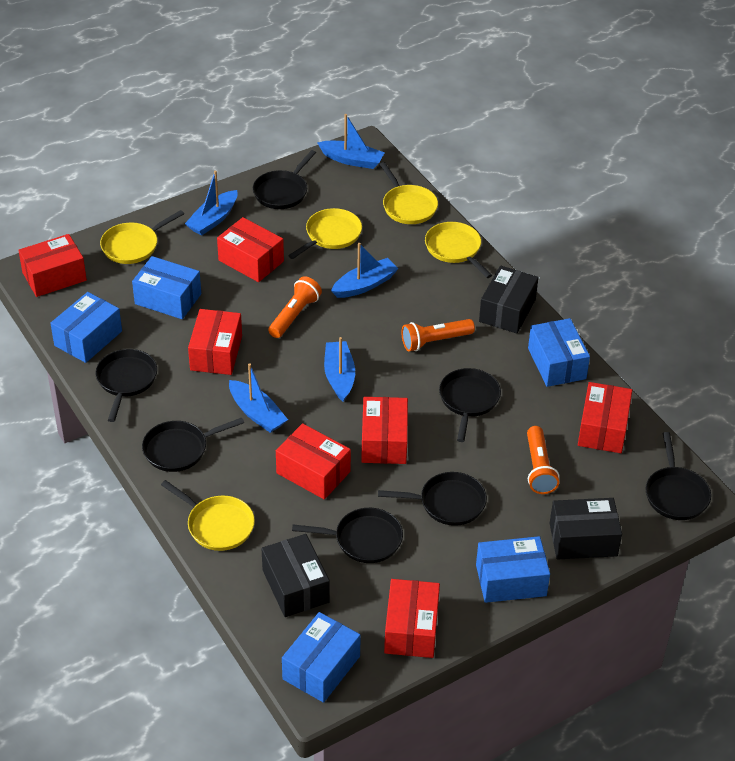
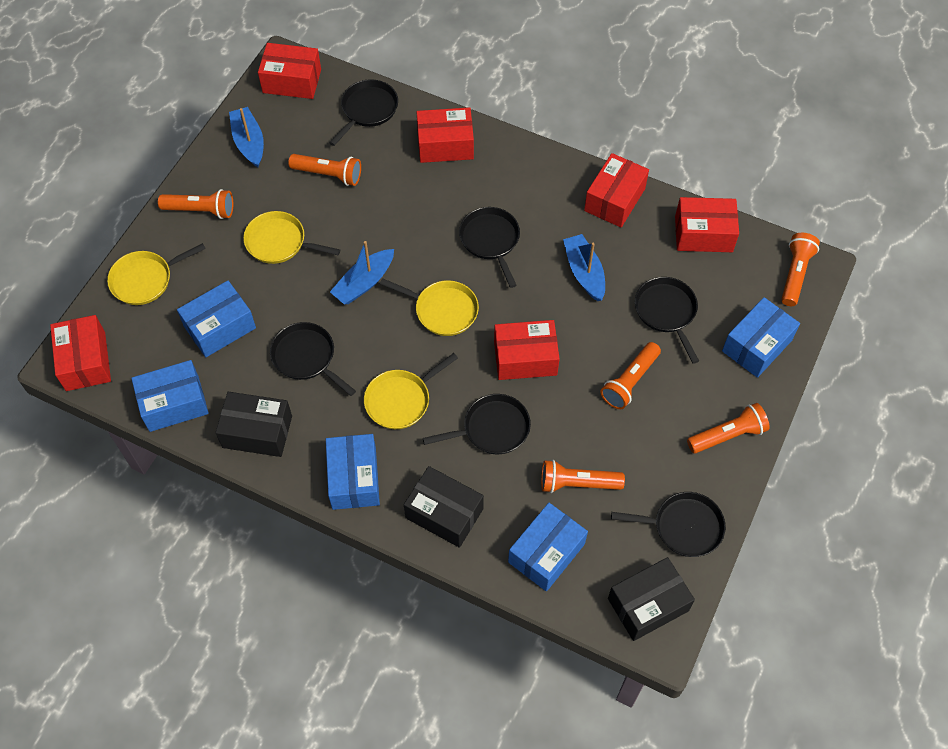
black pan: [95,349,157,422] [142,418,244,472] [253,150,316,209] [292,508,403,563] [378,472,487,526] [439,368,501,442] [645,432,711,520] = 7 -> [270,322,356,396] [329,79,398,146] [423,394,531,454] [459,207,520,288] [611,492,726,557] [635,277,699,364] = 6
blue boat: [185,171,238,235] [229,363,288,433] [318,114,385,169] [324,337,355,402] [331,243,398,298] = 5 -> [229,107,264,167] [330,241,394,304] [563,234,605,301] = 3
orange flashlight: [268,276,322,338] [402,319,475,351] [527,426,559,494] = 3 -> [158,189,233,219] [288,154,361,186] [541,460,625,493] [601,342,661,409] [687,403,770,454] [781,233,820,306] = 6
red box: [18,234,87,297] [188,309,242,375] [217,217,284,282] [276,423,351,500] [361,397,408,464] [384,579,440,658] [578,382,632,453] = 7 -> [50,315,111,391] [258,43,321,99] [416,107,474,163] [494,320,560,380] [584,153,649,227] [675,197,739,252] = 6
yellow pan: [100,210,184,264] [161,480,255,551] [288,208,362,259] [380,162,438,224] [425,222,492,278] = 5 -> [107,243,206,305] [243,211,340,264] [364,353,458,429] [380,278,479,336] = 4

